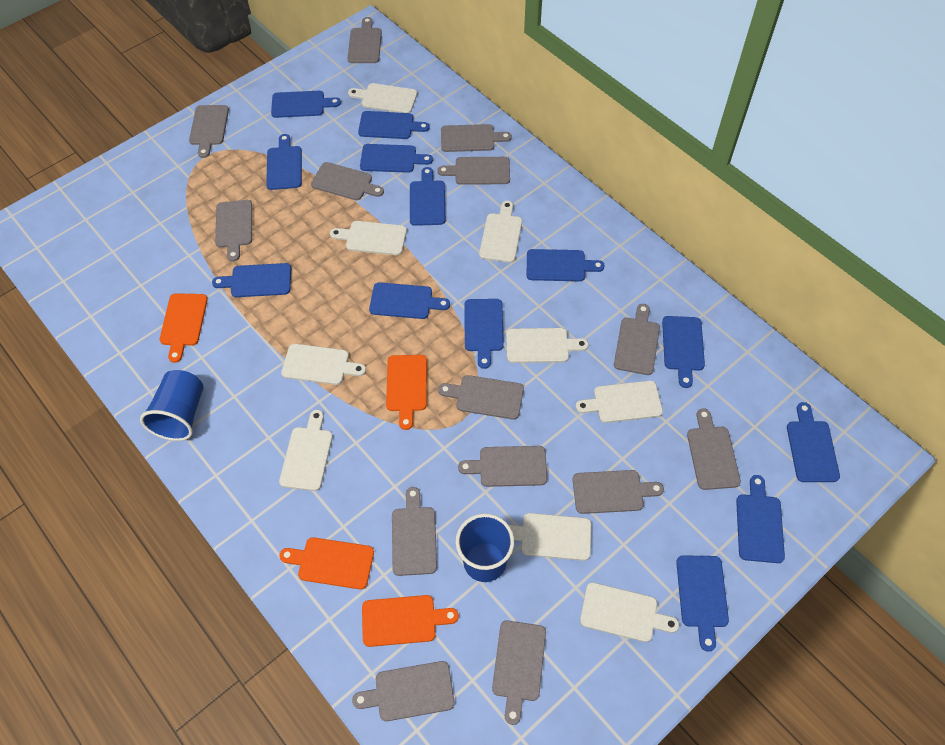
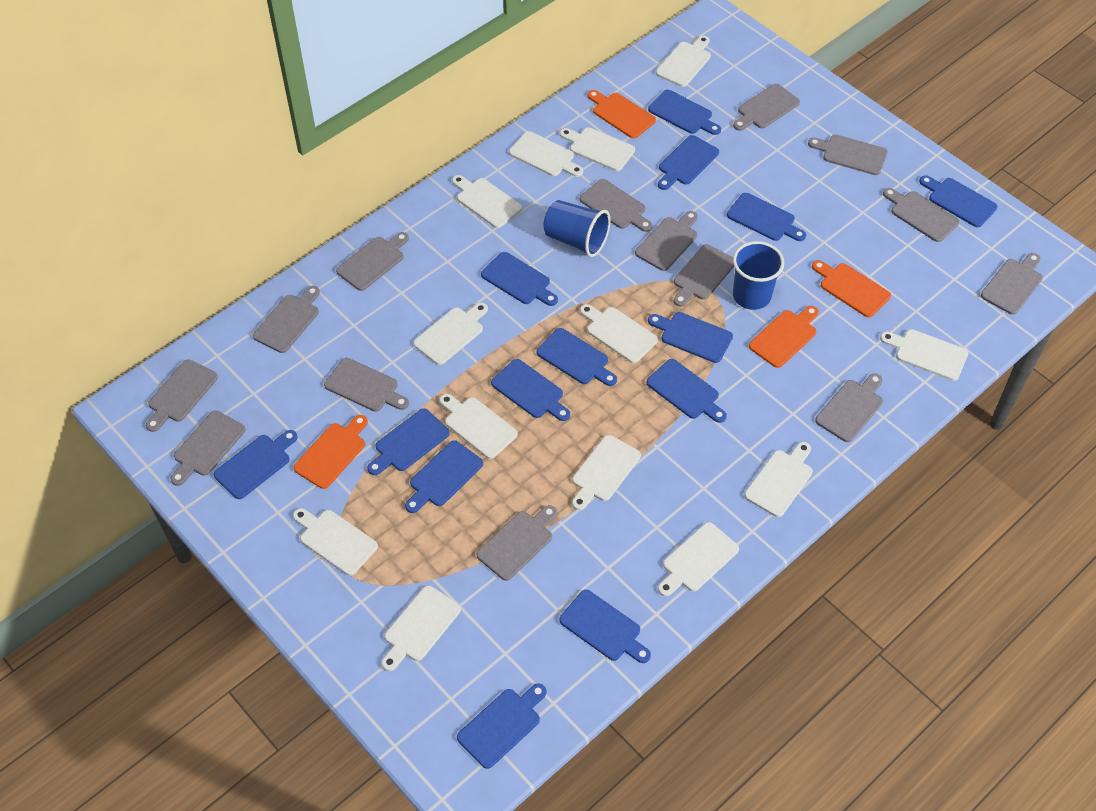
blue cutting board: [212,263,291,297] [266,134,302,190] [271,91,341,118] [358,111,430,139] [360,144,433,173] [369,282,450,319] [410,167,445,226] [465,299,504,369] [527,249,605,281] [662,316,705,388] [676,555,729,652] [736,475,785,563] [787,402,840,482] = 13 -> [214,430,298,499] [367,409,450,475] [405,440,483,513] [457,683,547,769] [481,252,558,306] [491,359,570,421] [537,328,617,386] [559,590,651,663] [646,359,727,423] [648,90,721,135] [648,312,733,363] [658,135,719,190] [727,193,806,241] [919,175,997,227] = 14
white cutting board: [279,410,333,491] [281,344,366,385] [330,221,407,255] [348,83,417,113] [479,201,522,263] [506,328,589,363] [509,513,592,561] [576,380,663,423] [580,582,679,642] = 9 -> [293,508,378,576] [381,586,461,671] [413,303,488,365] [439,394,518,459] [452,175,522,228] [509,131,583,177] [560,127,635,171] [572,435,641,510] [580,304,658,363] [656,36,711,87] [658,522,739,596] [744,442,813,517] [880,329,968,381] = 13

